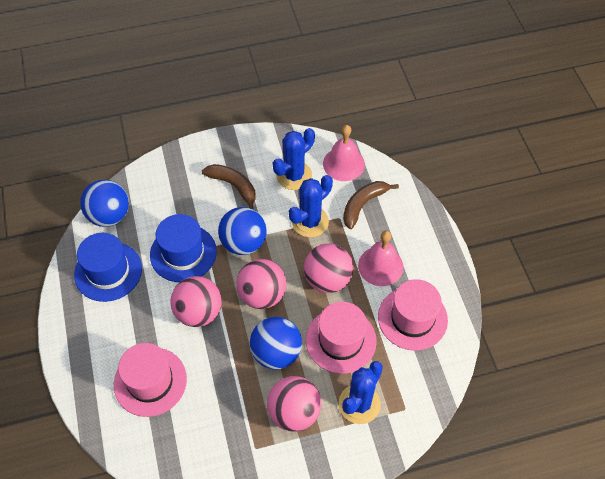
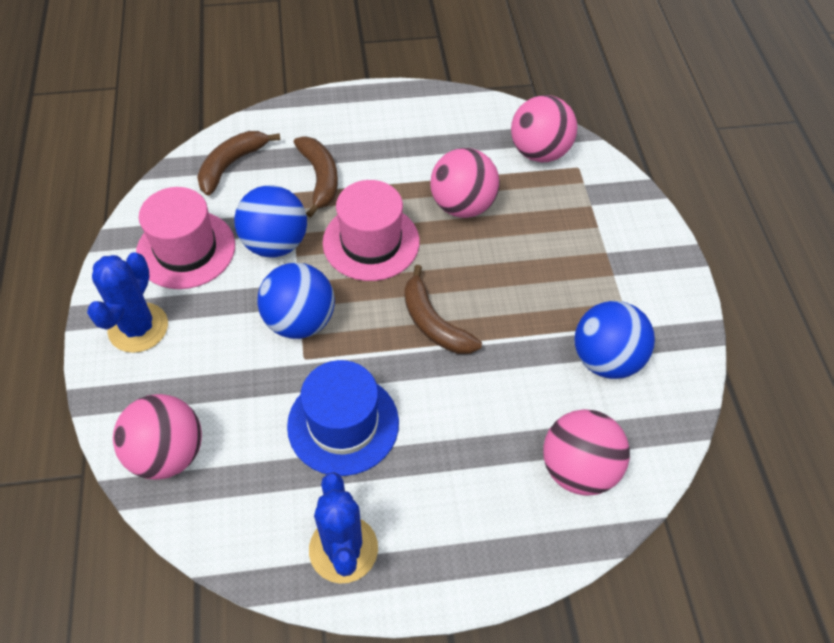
blue cactus: [273,128,315,190] [289,175,333,237] [339,361,383,424] = 3 -> [87,252,168,353] [309,472,378,584] = 2
blue hat: [74,233,142,302] [150,214,217,282] = 2 -> [287,360,399,476] = 1
brown banana: [202,164,256,210] [343,181,399,229] = 2 -> [197,131,280,196] [294,137,338,217] [404,265,482,354] = 3
pink bell: [323,125,365,181] [358,231,403,286] = 2 -> none = 0
pink hat: [114,343,187,417] [306,302,377,374] [378,279,448,351] = 3 -> [136,187,235,289] [323,180,420,281] = 2

